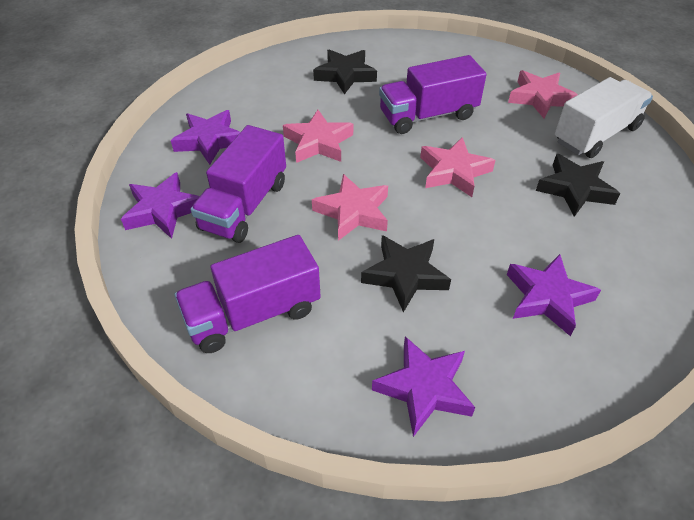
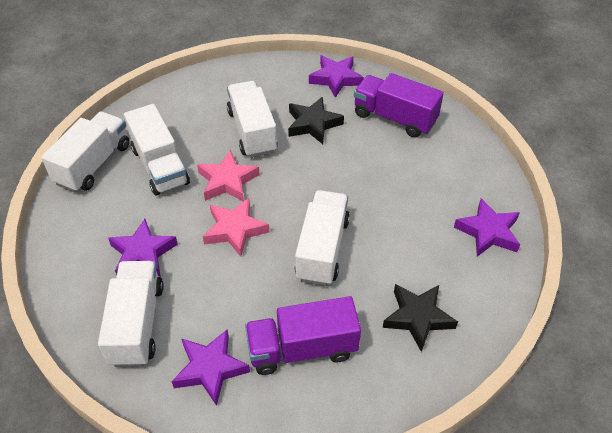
black star: [313,49,377,94] [361,235,451,312] [536,154,620,217] = 3 -> [288,97,344,144] [383,284,458,352] = 2
pink star: [283,110,353,163] [312,174,388,241] [420,137,495,197] [508,70,578,118] = 4 -> [197,150,260,202] [203,198,269,257] = 2
purple truck: [174,235,321,353] [191,125,286,243] [379,55,487,134] = 3 -> [245,296,361,375] [354,73,444,138] = 2
white truck: [555,77,653,158] = 1 -> [41,112,130,192] [98,261,164,367] [124,104,190,196] [227,81,277,158] [295,190,350,286] = 5

